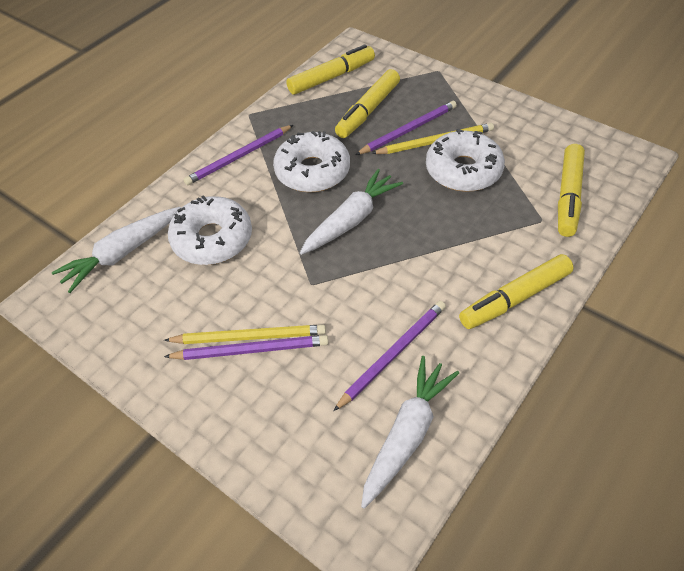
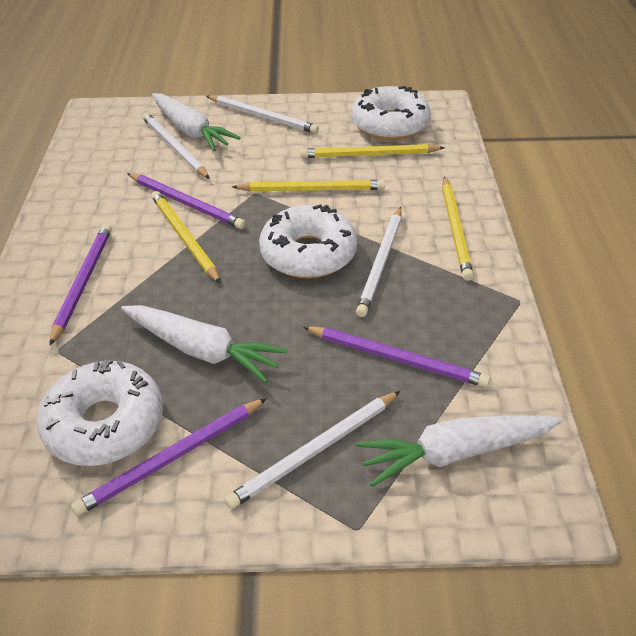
white pencil: none = 0 -> [142,113,210,179] [207,95,319,134] [225,391,400,509] [356,207,402,317] = 4
yellow marker: [286,44,375,95] [335,69,400,138] [459,254,574,329] [558,144,585,237] = 4 -> none = 0
yellow pencil: [164,325,326,344] [371,123,494,154] = 2 -> [151,191,221,284] [232,180,385,192] [300,144,445,158] [442,177,473,281] = 4

